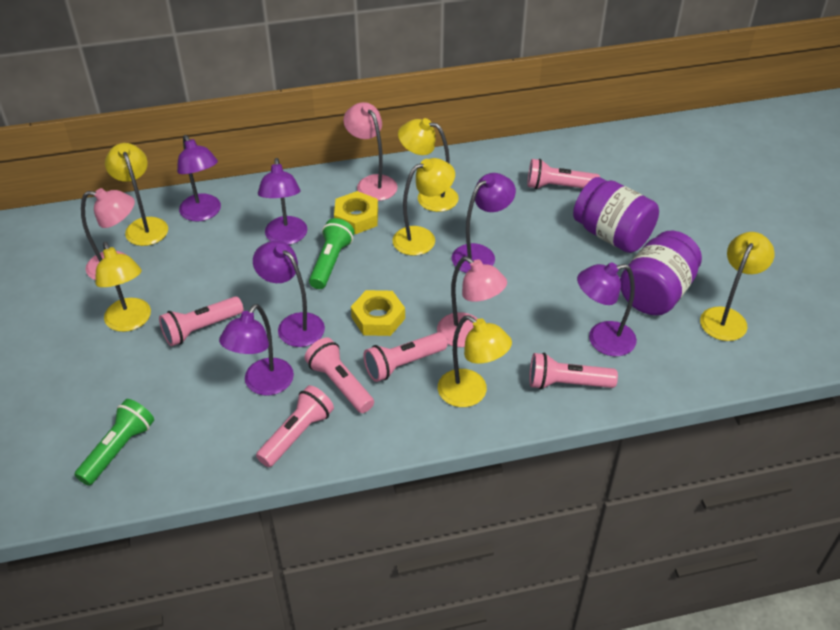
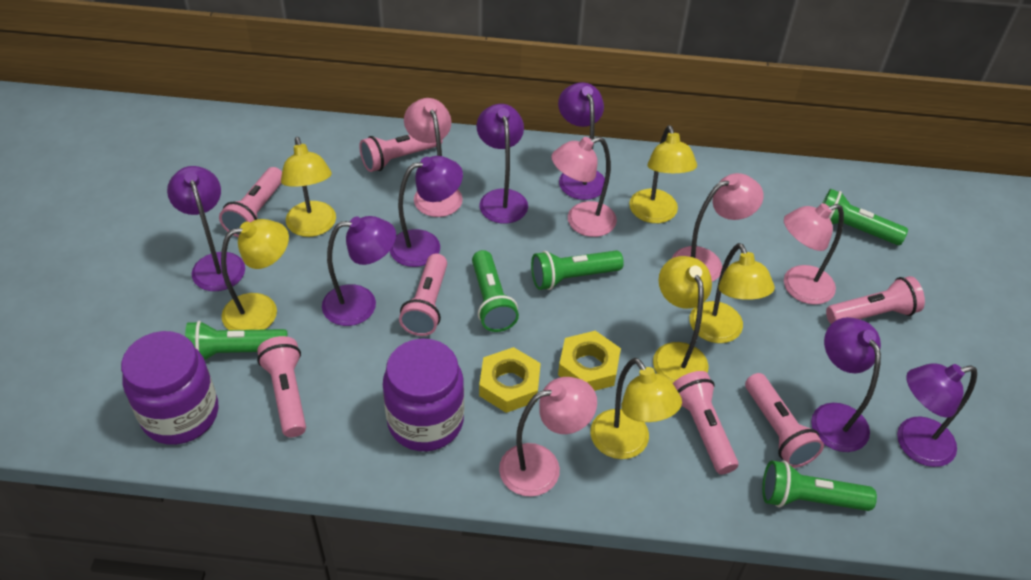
green flashlight: [74,399,154,486] [309,218,354,289] = 2 -> [185,321,288,360] [472,250,519,332] [531,251,624,290] [762,460,877,511] [823,189,908,245] = 5
pink flashlight: [159,296,244,346] [256,385,334,467] [305,337,374,413] [364,332,447,382] [527,159,600,189] [529,353,618,390] = 6 -> [219,167,282,237] [257,336,306,437] [359,135,443,172] [399,254,447,336] [673,371,738,474] [745,373,824,468] [826,276,925,324] = 7
pink lamp: [81,188,135,280] [343,102,398,201] [437,256,507,347] = 3 -> [404,98,463,217] [499,377,597,497] [551,137,617,237] [672,173,764,282] [784,203,844,305] = 5
purple lamp: [177,135,221,222] [219,304,294,396] [253,241,325,347] [258,158,307,245] [452,173,516,273] [577,262,637,356] = 6 -> [167,166,245,291] [322,216,396,326] [390,156,463,267] [477,104,528,224] [558,82,605,200] [811,317,881,452] [897,363,977,467] = 7

